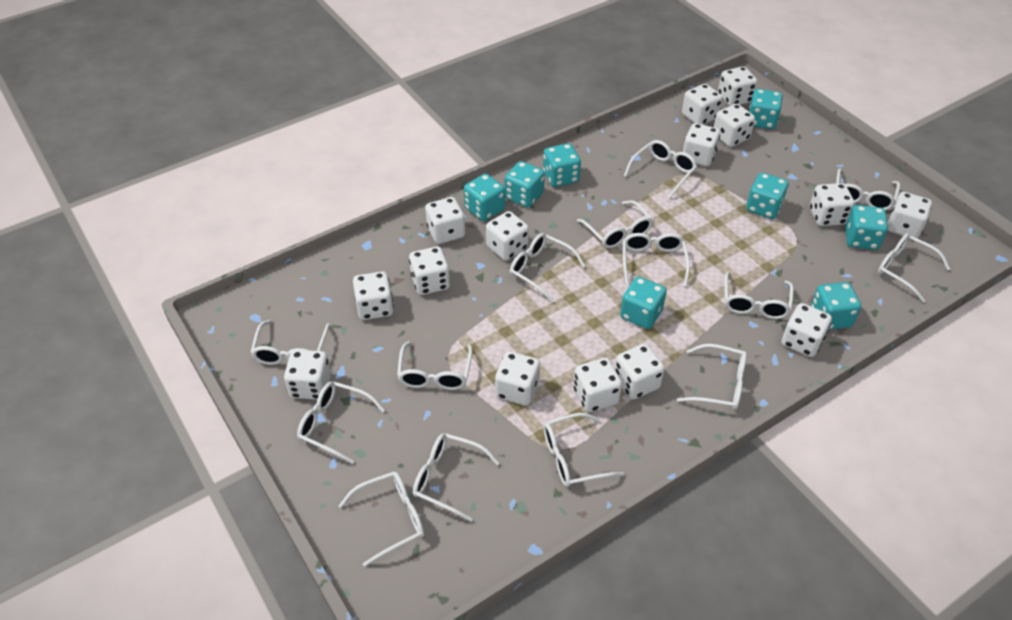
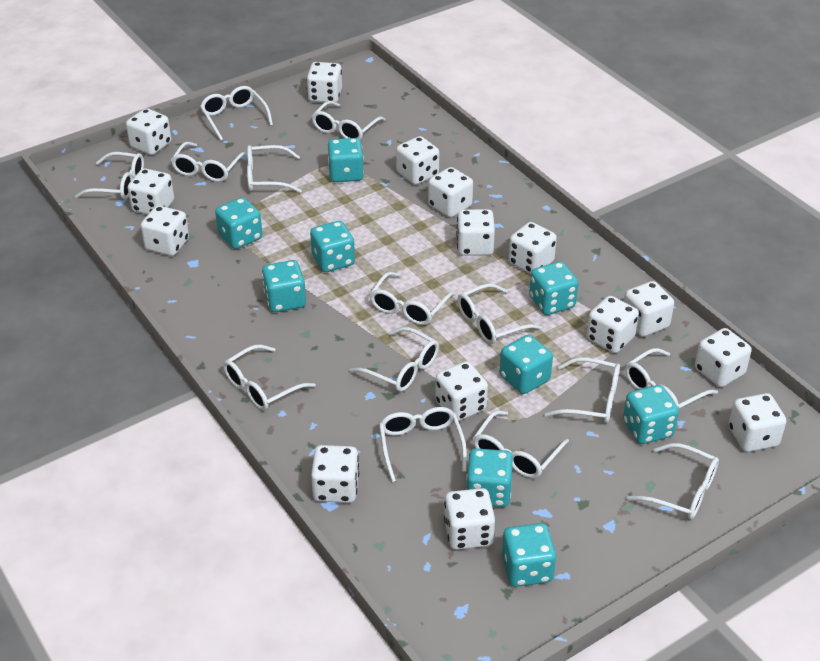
turquoise dice: [464,174,505,221] [505,161,545,208] [543,143,581,187] [620,276,667,329] [746,173,789,219] [749,89,783,129] [811,282,861,330] [845,205,888,250] = 8 -> [215,197,262,249] [262,260,306,312] [310,221,355,272] [328,138,364,182] [466,448,513,507] [500,335,553,394] [502,523,556,587] [529,261,578,315] [623,385,679,444] = 9

